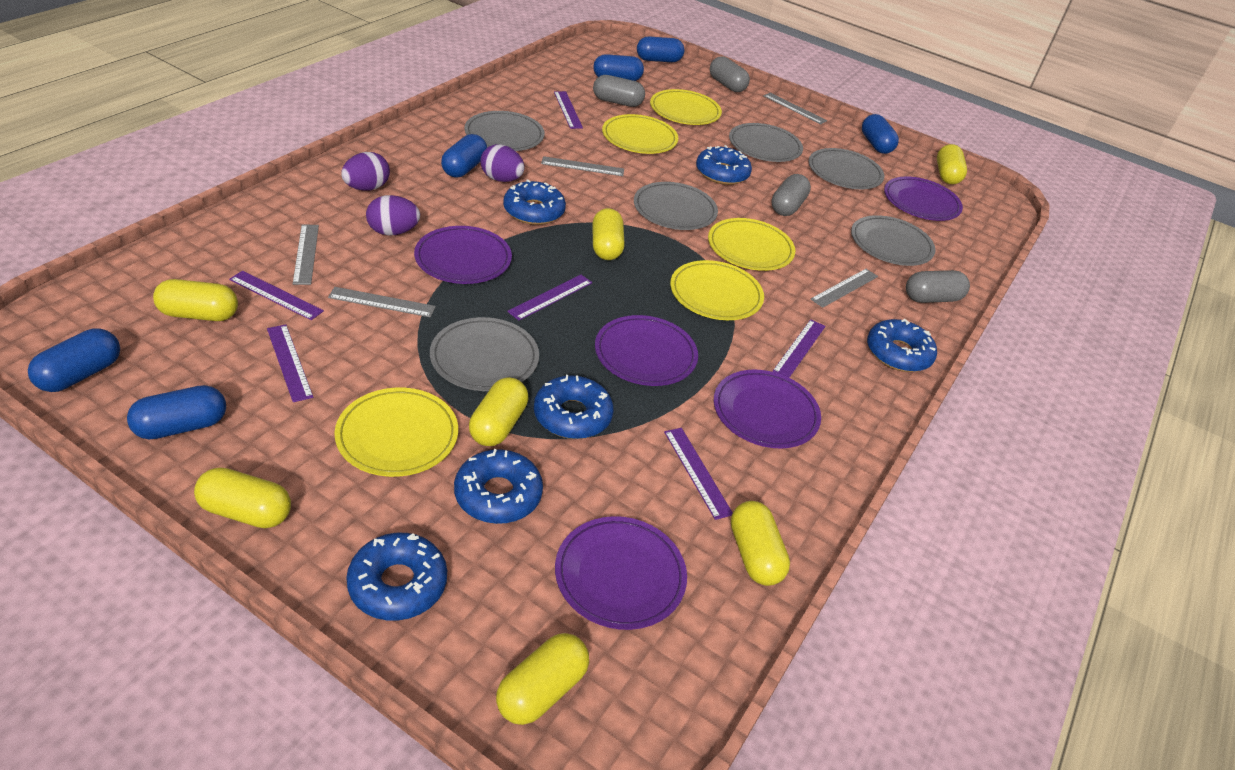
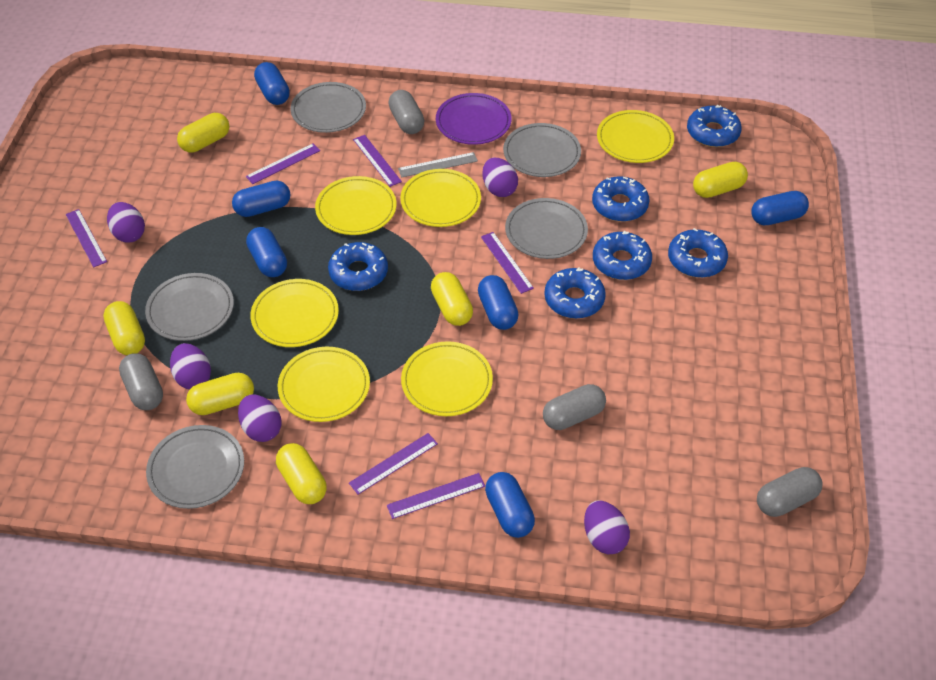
grey plate: [430,317,539,391] [465,111,545,151] [634,182,718,230] [729,123,803,162] [808,148,884,189] [851,215,935,266] = 6 -> [145,273,234,341] [146,425,244,509] [291,82,366,133] [503,123,581,177] [505,198,588,259] = 5
grey ruler: [293,225,319,285] [328,287,436,317] [541,156,624,176] [763,93,827,124] [811,269,878,308] = 5 -> [398,152,478,178] = 1
purple egg: [341,152,390,191] [366,195,420,236] [480,144,525,182] = 3 -> [107,202,145,243] [170,343,211,389] [238,394,281,442] [482,158,518,197] [584,501,630,554] = 5
purple plate: [414,226,512,284] [555,516,687,630] [595,315,698,386] [714,370,821,448] [884,177,963,221] = 5 -> [436,93,511,145] = 1
yellow capsule: [153,279,238,321] [194,468,291,528] [469,377,528,446] [496,633,589,725] [593,208,625,260] [731,501,790,586] [937,144,967,184] = 7 -> [103,301,145,355] [177,113,229,153] [186,373,254,415] [276,443,327,504] [431,272,473,326] [693,162,748,198] = 6
yellow plate: [335,388,458,477] [602,114,678,154] [650,89,722,125] [670,260,764,320] [708,218,795,271] = 5 -> [250,279,339,347] [278,347,370,422] [315,176,397,235] [400,169,481,227] [401,341,493,416] [597,110,674,163] = 6

